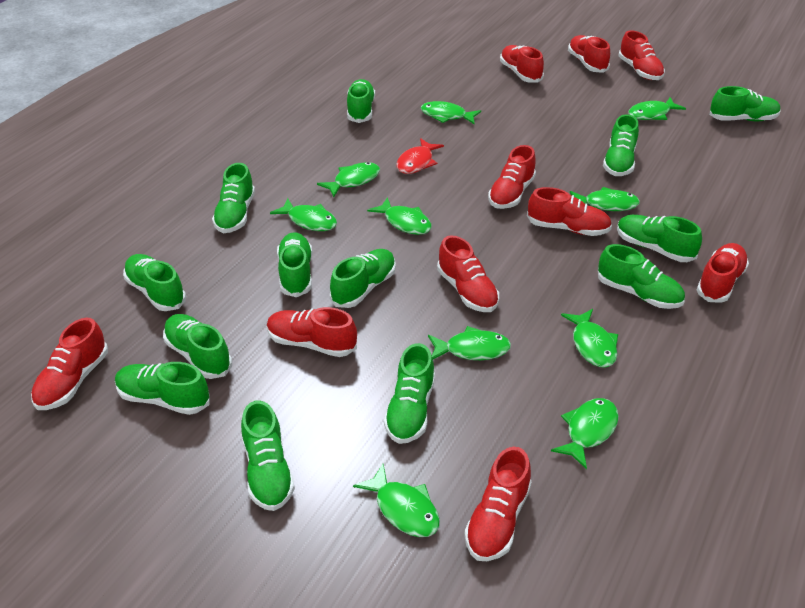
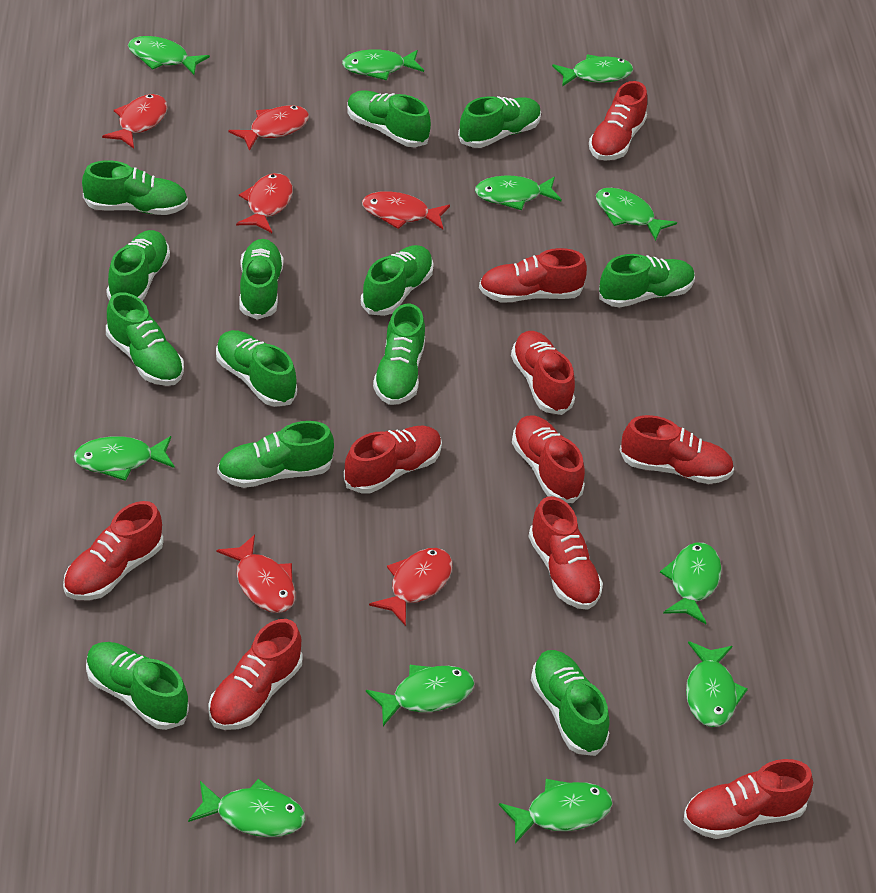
green fish: [270,198,337,231] [317,162,380,197] [353,464,440,537] [367,197,432,235] [421,101,481,125] [428,326,511,360] [551,398,619,469] [561,309,618,367] [570,187,640,211] [628,97,686,120] = 10 -> [74,436,175,481] [128,36,210,75] [188,779,305,837] [342,49,424,80] [366,665,475,726] [475,176,562,210] [499,779,613,844] [552,54,633,87] [596,188,677,241] [660,542,722,624] [686,641,748,727] = 11
red fish: [396,138,444,174] = 1 -> [102,94,167,149] [217,535,295,613] [228,105,309,151] [236,173,293,233] [362,191,450,229] [369,548,453,626] = 6

